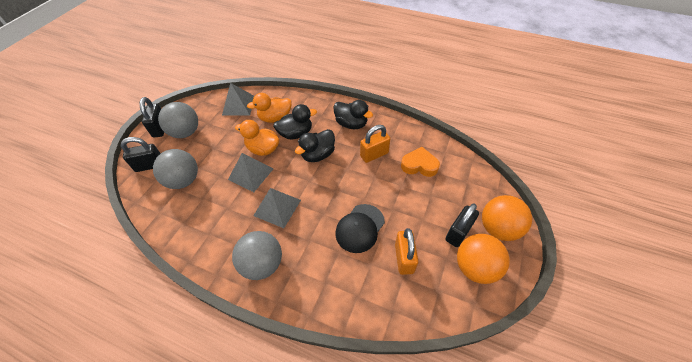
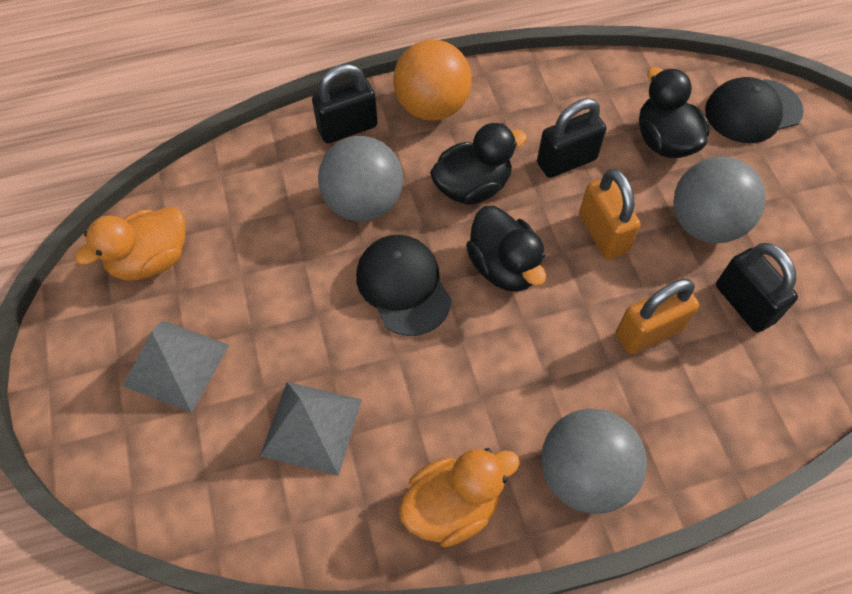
black cap: [335,204,385,253] = 1 -> [356,235,452,336] [705,77,804,143] = 2
grey pyramid: [222,83,254,115] [228,153,274,192] [253,188,301,228] = 3 -> [123,321,229,413] [260,382,362,476] = 2
orange ball: [457,234,510,284] [482,195,532,241] = 2 -> [393,39,472,121] = 1
orange heart: [401,147,440,177] = 1 -> none = 0

